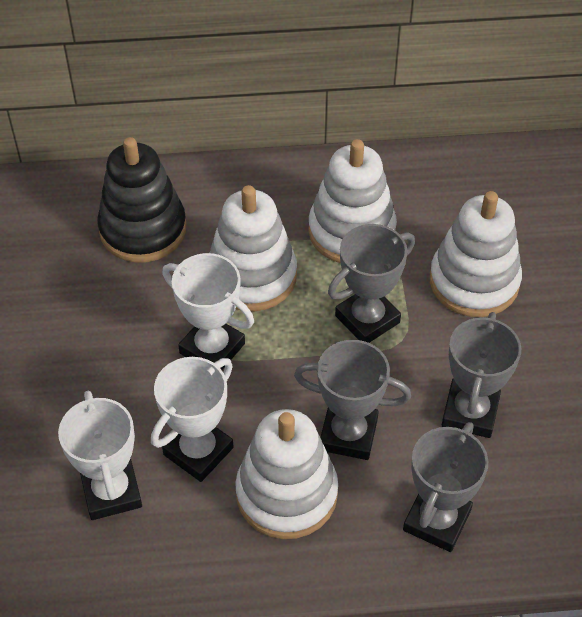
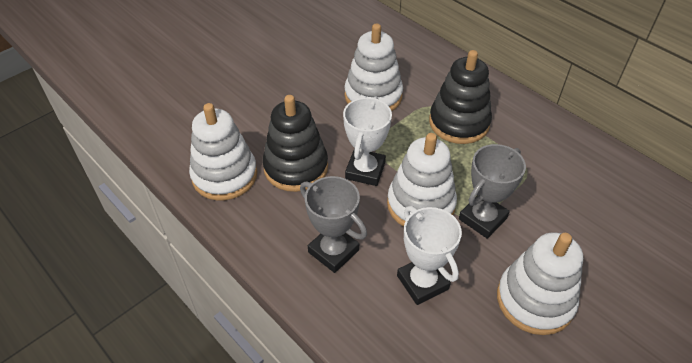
black stacking toy: [97,137,186,263] = 1 -> [262,95,328,192] [429,50,492,144] = 2
grey trophy: [294,340,411,460] [328,224,415,343] [403,422,488,552] [442,312,521,438] = 4 -> [300,176,367,273] [459,144,526,239] = 2
white trophy: [58,391,142,520] [151,357,233,482] [162,253,254,370] = 3 -> [343,96,392,186] [397,206,462,305] = 2

